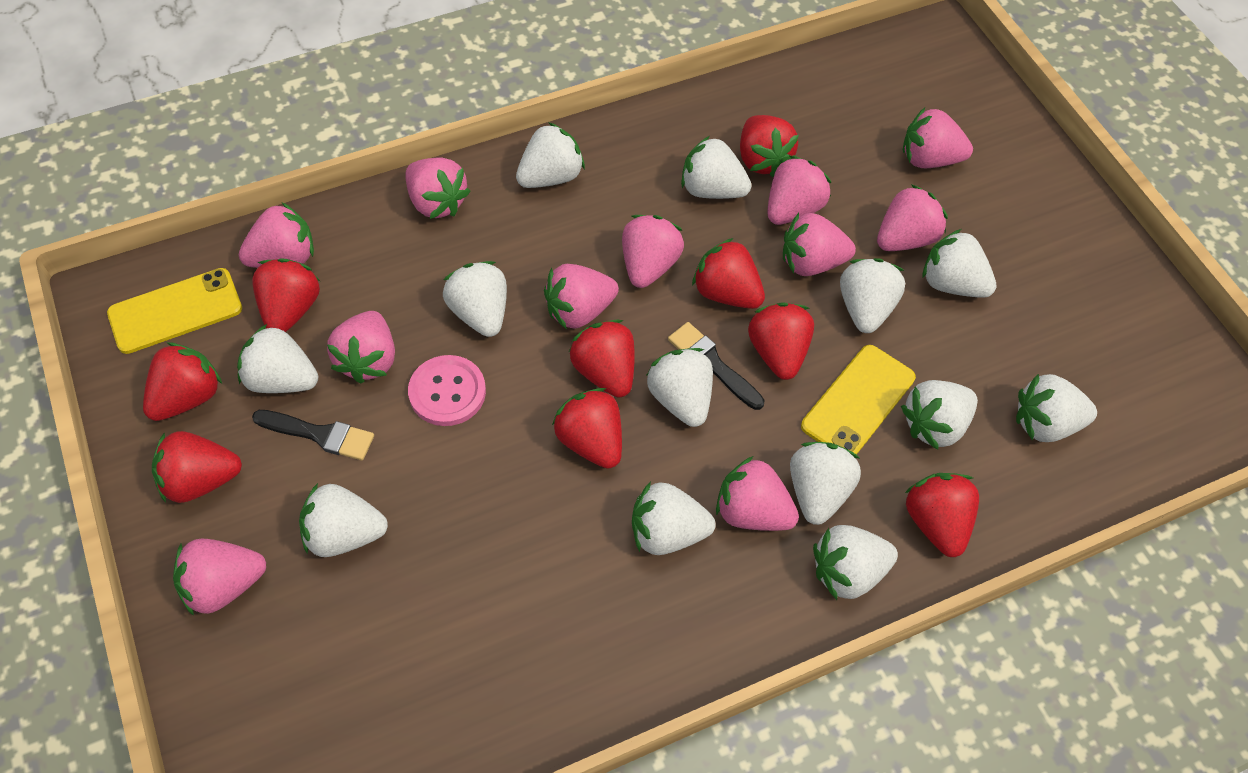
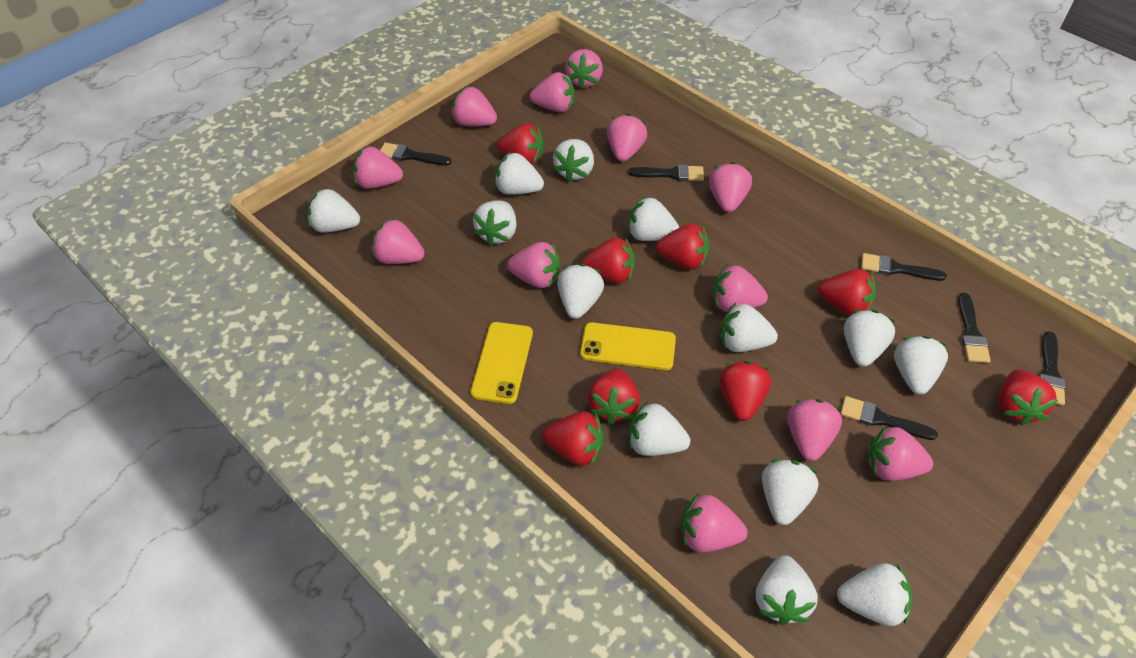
black brush: [252,410,374,461] [668,322,764,410] = 2 -> [380,143,451,166] [628,164,704,181] [840,396,938,440] [861,253,947,281] [958,293,991,363] [1039,331,1066,405] = 6
pink button: [408,355,486,426] = 1 -> none = 0
pink strawberry: [173,539,266,616] [239,202,314,268] [327,311,395,383] [405,158,471,219] [544,264,619,330] [622,215,684,288] [716,456,799,531] [767,156,831,225] [783,213,856,276] [877,184,948,251] [903,108,973,168] = 11 -> [353,146,403,189] [371,218,425,264] [451,86,497,126] [507,242,560,288] [530,72,575,112] [565,49,603,89] [607,114,647,162] [681,493,748,552] [709,162,752,212] [712,264,768,312] [787,399,842,461] [867,425,933,481] = 12
red strawberry: [143,342,222,421] [152,431,242,503] [252,259,320,332] [552,388,622,469] [569,320,635,398] [692,238,765,309] [740,115,799,177] [748,302,814,380] [905,473,979,557] = 9 -> [497,123,544,165] [542,411,604,466] [581,238,635,284] [588,368,640,424] [656,224,709,269] [719,361,771,421] [818,269,876,315] [999,369,1058,425] = 8

